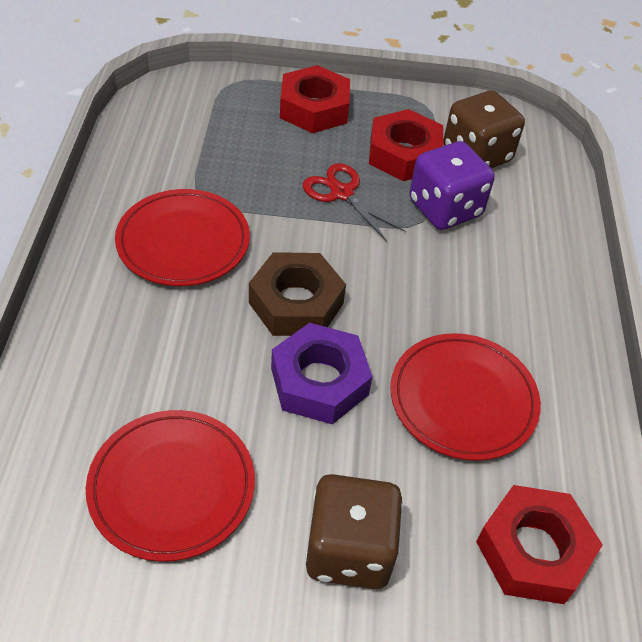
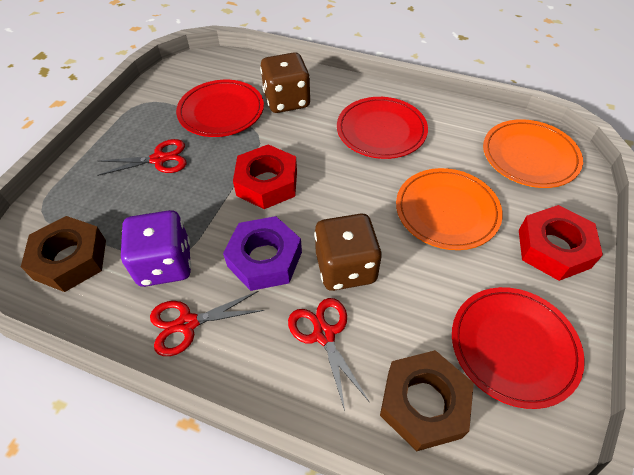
brown nut: [249,252,346,336] = 1 -> [21,216,106,292] [380,350,474,452] = 2
orange plate: none = 0 -> [396,168,503,250] [483,119,583,188] = 2
red nut: [280,65,350,133] [369,109,443,181] [476,485,603,604] = 3 -> [233,144,297,209] [519,205,603,281] = 2
red scissors: [303,163,405,242] = 1 -> [97,139,187,176] [150,291,264,356] [288,298,370,411] = 3

